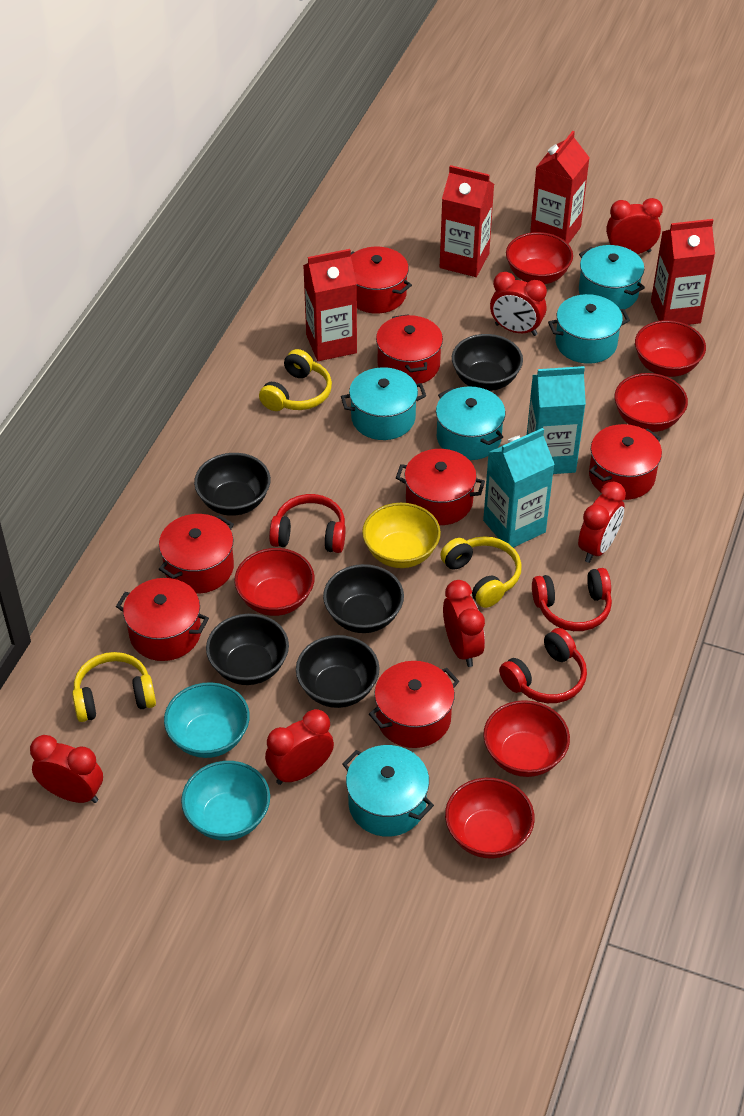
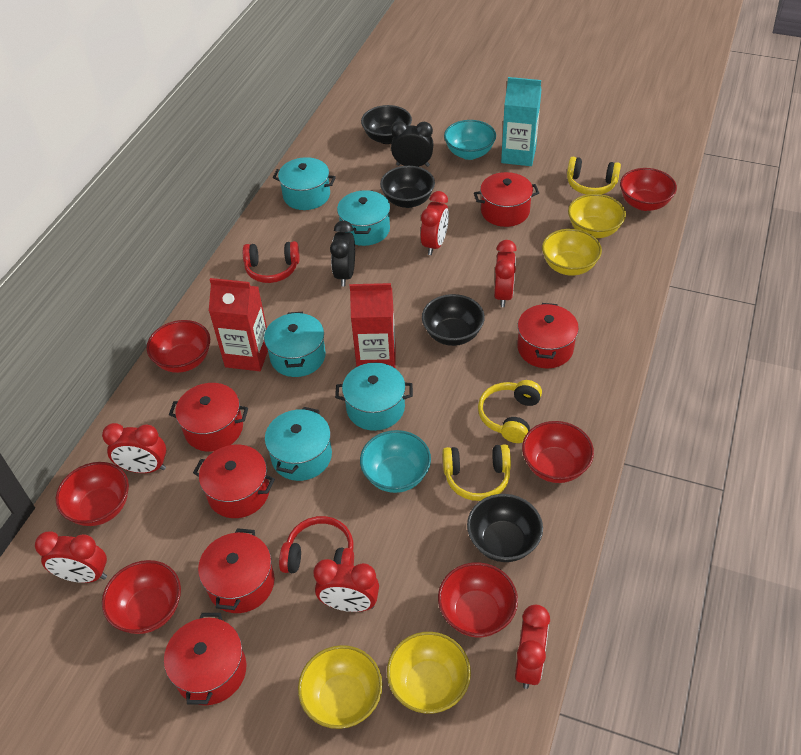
black bowl: [194,453,271,516] [206,613,289,685] [296,635,380,708] [323,564,404,633] [452,334,523,391] = 5 -> [361,105,412,144] [380,166,435,208] [422,294,485,346] [467,494,543,562] = 4
black clock: none = 0 -> [330,220,355,287] [391,121,434,167] = 2
red carton: [303,249,357,361] [440,165,494,277] [530,131,590,244] [651,219,715,325] = 4 -> [209,278,268,371] [350,283,396,368] = 2
red headphones: [269,494,346,553] [499,628,587,703] [532,568,612,631] = 3 -> [243,241,300,283] [279,516,354,573] = 2
red pot: [116,578,209,661] [159,514,234,594] [351,247,412,314] [369,661,459,748] [376,314,443,384] [396,449,485,525] [589,424,662,500] = 7 -> [164,613,246,705] [169,383,248,452] [193,445,275,518] [198,528,275,613] [474,172,539,227] [517,303,579,368] = 6
turquoise carton: [483,428,555,548] [527,366,586,474] = 2 -> [501,77,542,166] = 1
yellow bowl: [362,503,441,568] = 1 -> [298,645,383,729] [387,632,471,714] [542,229,602,276] [568,194,626,238] = 4

